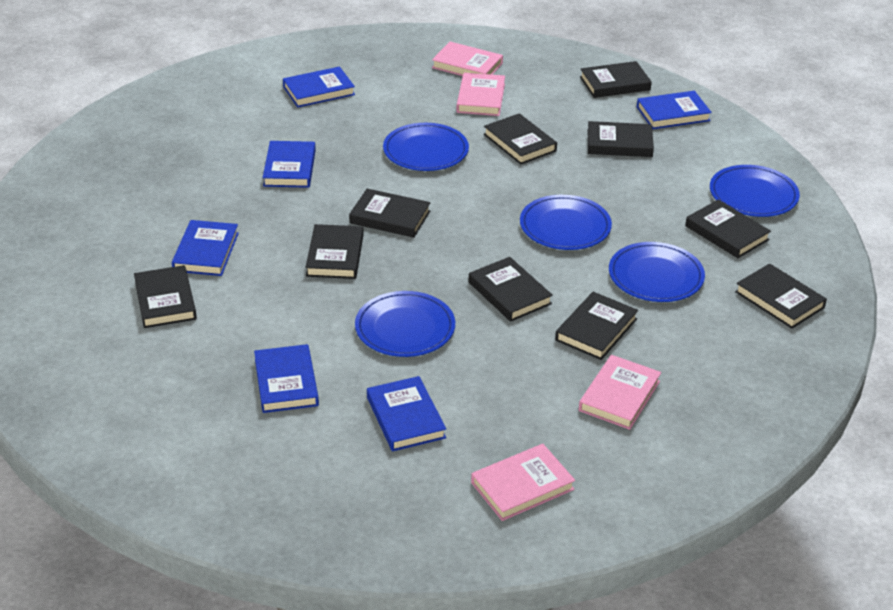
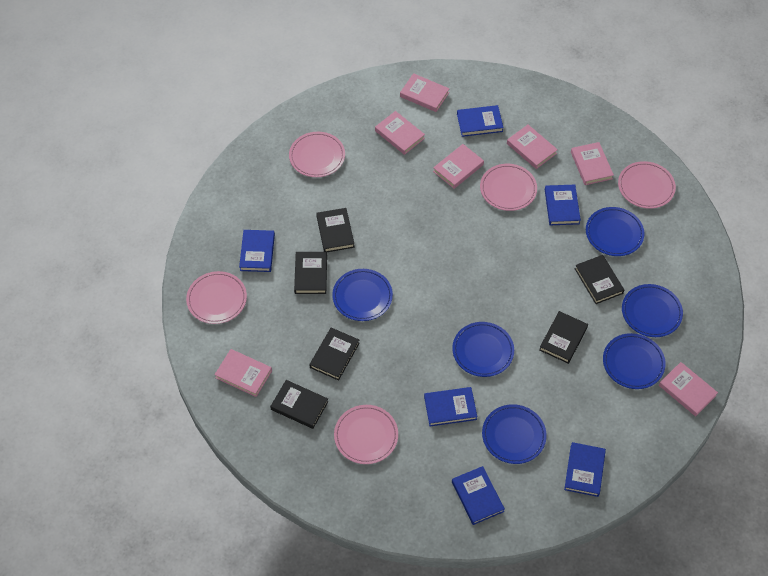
black book: [134,265,197,328] [305,224,363,279] [349,189,431,238] [469,257,553,322] [484,113,557,164] [555,292,638,360] [580,61,652,98] [588,121,654,157] [685,200,771,258] [735,263,827,329] = 10 -> [270,380,328,429] [294,252,327,294] [309,328,360,381] [316,208,355,252] [539,311,588,364] [575,255,624,304] = 6
blue plate: [355,291,455,357] [383,123,469,171] [520,195,612,250] [609,242,705,302] [710,165,800,217] = 5 -> [332,269,393,321] [452,322,514,377] [482,404,547,464] [586,207,644,256] [603,333,666,389] [622,284,683,337] = 6
pink book: [432,42,503,76] [456,73,505,116] [471,444,575,521] [579,355,661,430] = 4 -> [214,349,272,397] [375,111,425,155] [400,73,450,112] [433,144,484,189] [507,125,558,169] [571,142,614,185] [659,362,718,416] = 7
pink plate: none = 0 -> [186,271,247,324] [289,132,345,177] [334,405,398,464] [480,164,537,211] [618,161,676,209] = 5

